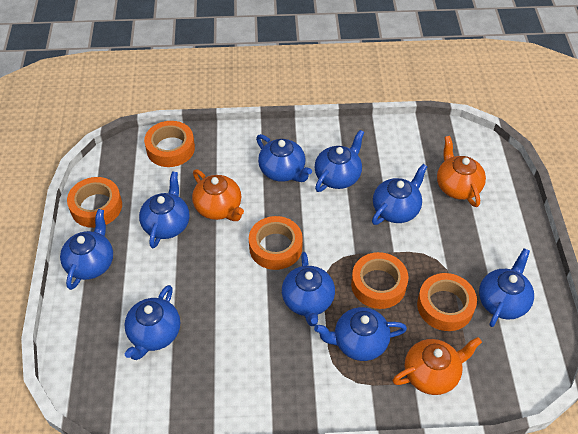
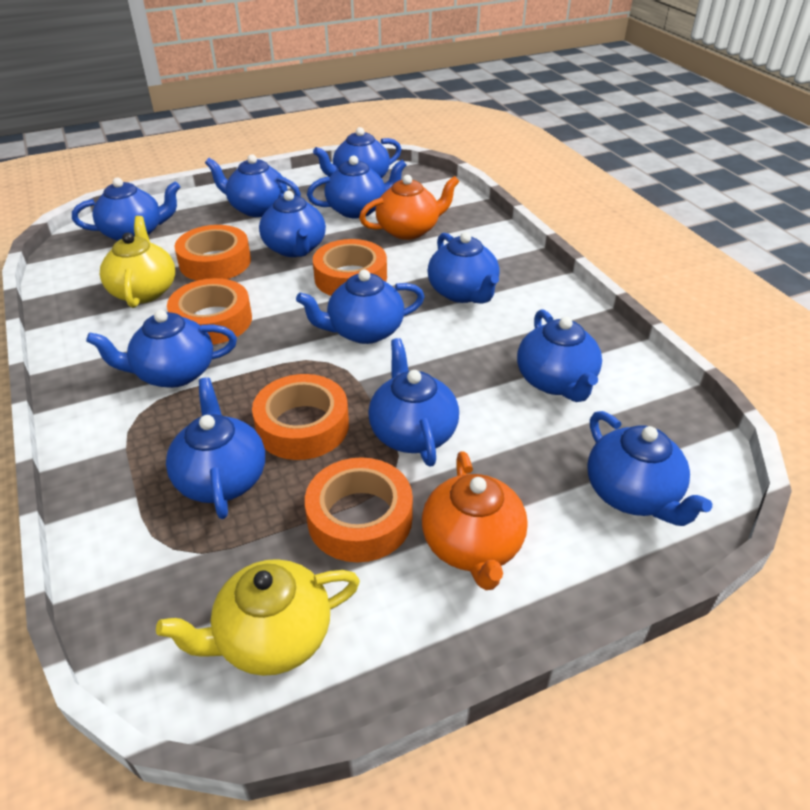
blue teapot: [60,209,113,290] [125,285,180,360] [139,171,190,248] [256,134,312,182] [282,252,335,326] [314,307,407,361] [315,130,364,192] [372,164,427,225] [479,248,534,327] = 9 -> [72,178,180,241] [86,310,237,388] [166,378,265,519] [205,154,301,217] [259,191,326,257] [296,269,425,344] [307,156,407,218] [313,127,401,178] [368,338,459,467] [427,232,500,303] [517,309,602,402] [587,411,712,526] = 12
orange teapot: [192,169,244,221] [392,337,482,395] [437,136,486,207] = 3 -> [359,175,459,240] [422,451,528,590] = 2
yellow teapot: none = 0 -> [100,216,175,308] [156,559,360,676] = 2

